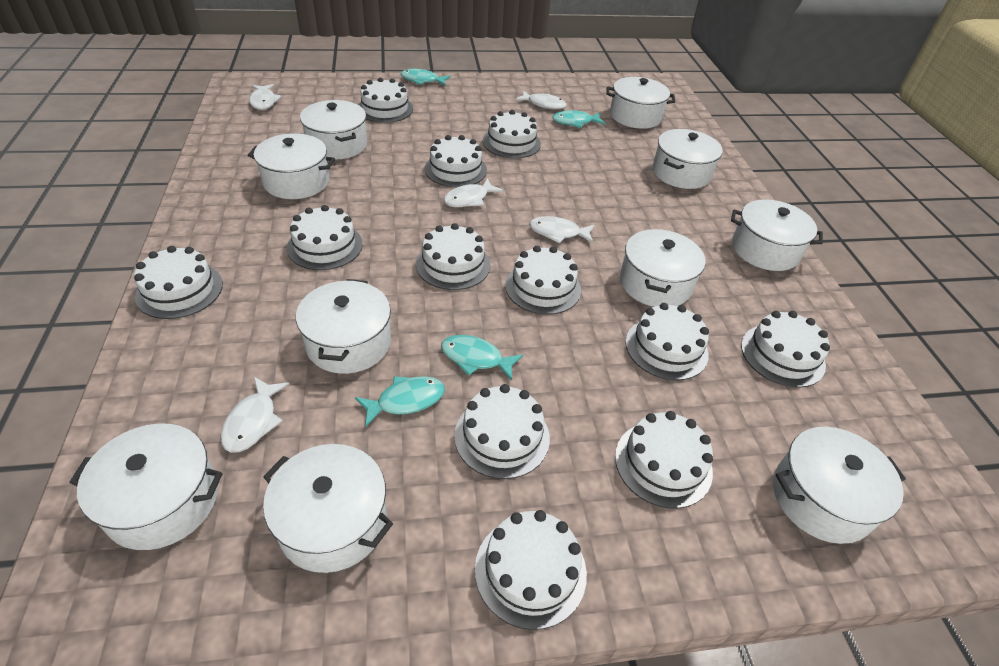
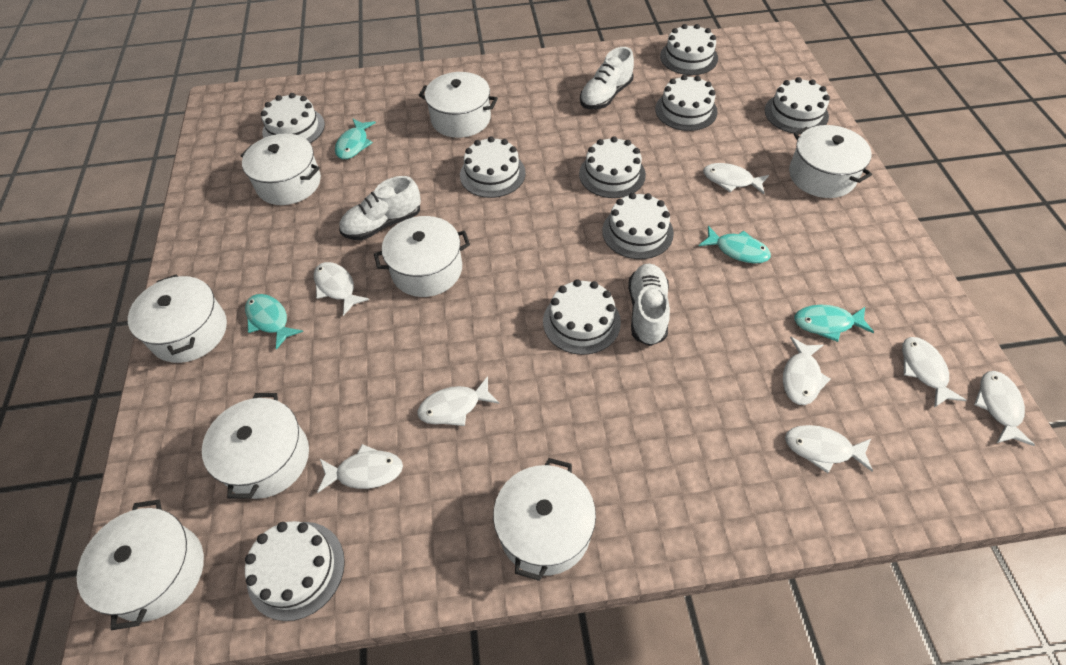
white cake: [134,246,223,319] [287,205,363,270] [358,78,413,123] [416,223,490,290] [424,135,487,187] [454,384,550,479] [475,510,587,630] [483,110,541,158] [505,246,581,315] [615,411,713,509] [626,303,709,380] [741,311,830,388] = 12 -> [245,521,345,621] [261,93,325,143] [460,136,526,198] [543,279,621,355] [579,136,646,198] [602,193,674,259] [655,75,718,131] [660,24,718,75] [765,77,830,134] = 9
white fish: [221,377,289,453] [249,84,282,110] [444,178,503,207] [515,90,567,109] [529,216,595,243] = 5 -> [314,262,369,316] [317,444,403,493] [418,376,499,426] [703,163,769,194] [783,337,831,405] [785,425,873,473] [902,337,967,408] [974,371,1035,446] = 8
white pot: [70,423,223,550] [248,133,335,199] [263,444,393,573] [296,279,391,374] [300,100,367,159] [607,77,675,129] [620,229,706,307] [653,129,723,189] [731,199,823,271] [773,427,906,544] = 10 -> [77,500,204,630] [128,274,227,363] [202,393,309,499] [240,133,321,205] [374,216,470,297] [418,72,498,138] [493,458,596,581] [789,125,872,198] = 8
white shoe: none = 0 -> [339,176,421,240] [580,47,634,109] [628,264,670,346] = 3

